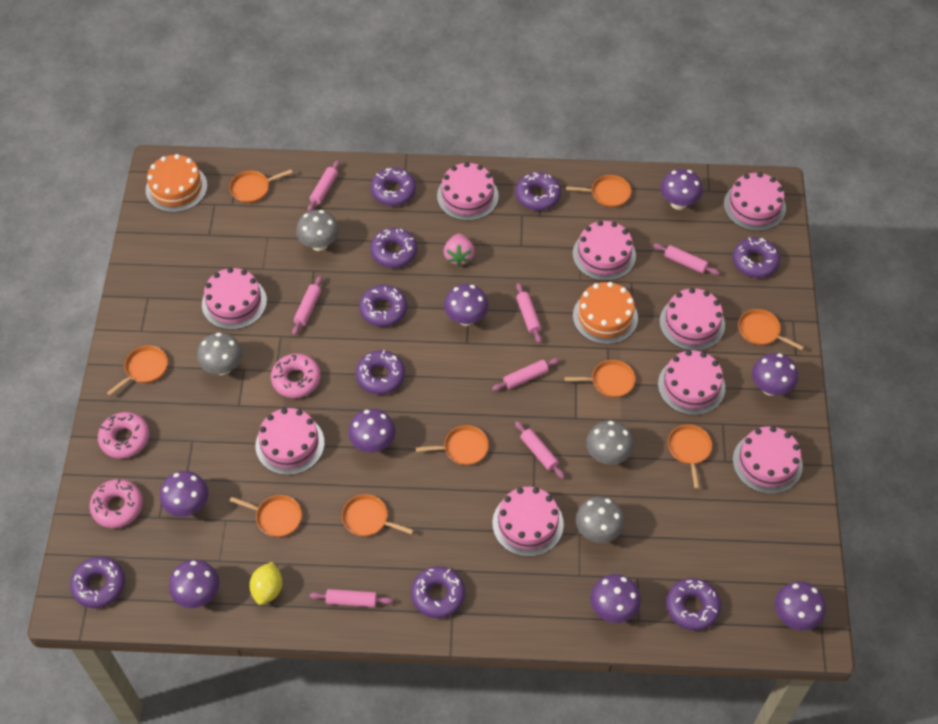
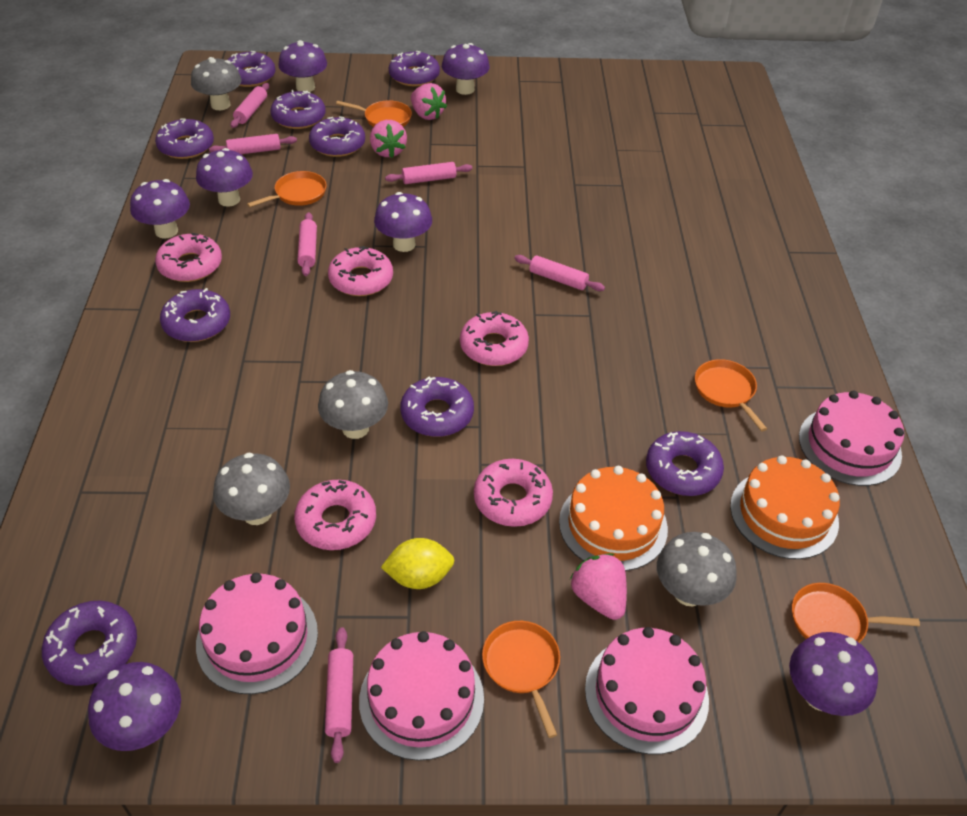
orange pan: [107,346,168,396] [229,169,293,203] [230,495,302,537] [342,494,414,536] [416,425,489,465] [564,360,635,398] [566,175,631,208] [668,424,712,489] [738,309,804,350] = 9 -> [247,171,327,207] [336,100,412,127] [482,621,560,738] [695,359,767,432] [792,583,920,643] = 5
pink cake: [202,267,267,330] [256,408,325,475] [437,162,499,221] [492,487,564,557] [573,221,636,281] [658,350,725,415] [660,288,725,351] [724,172,786,231] [733,426,803,494] = 9 -> [196,573,318,694] [359,631,484,761] [585,627,709,755] [799,391,904,486] = 4
pink donut: [89,479,143,528] [98,412,149,459] [271,354,321,398] = 3 -> [155,233,222,282] [294,480,376,550] [328,246,393,296] [460,311,529,366] [474,459,553,527] = 5
pink rolling pin: [292,276,322,335] [307,160,340,212] [310,589,393,607] [492,358,560,391] [515,421,565,479] [516,283,542,343] [653,243,720,275] = 7 -> [209,134,297,154] [230,83,269,128] [297,212,317,276] [325,627,353,763] [385,162,472,184] [514,255,605,291] = 6
pink strawberry: [444,234,475,266] = 1 -> [370,120,407,158] [411,83,447,120] [570,553,627,620] = 3
purple mushroom: [160,471,208,517] [169,560,219,608] [348,409,395,453] [444,284,489,326] [590,574,641,623] [660,169,703,210] [752,353,798,396] [775,581,826,631] = 8 -> [88,662,181,751] [130,179,190,239] [196,148,253,207] [278,40,327,92] [374,192,432,252] [442,43,490,95] [789,632,878,716] = 7

